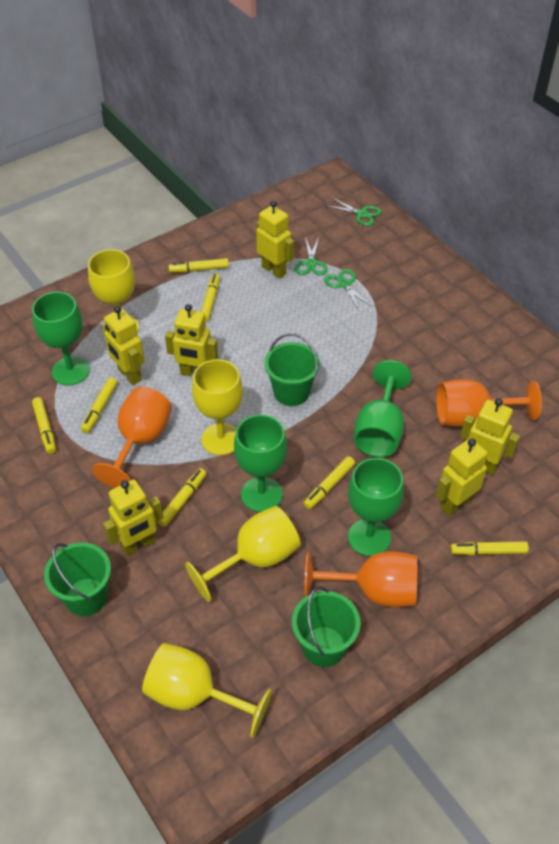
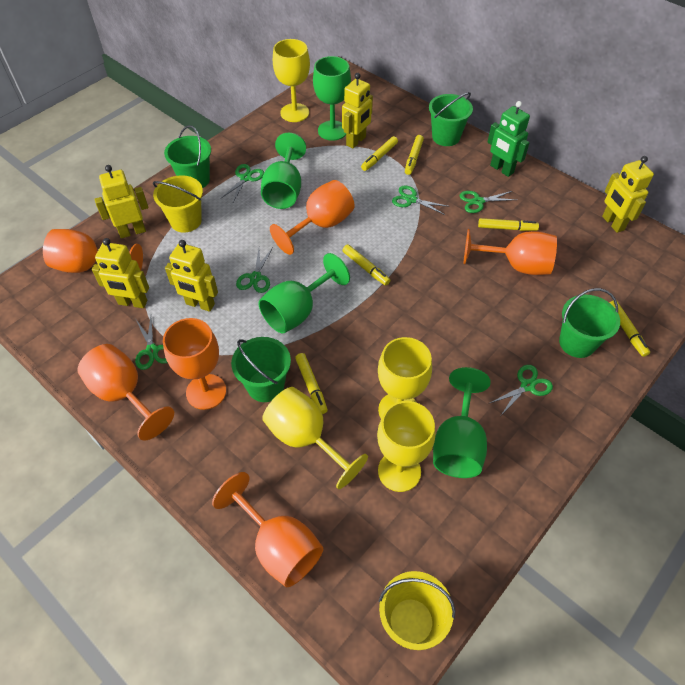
green bucket: [44,543,111,616] [264,333,320,406] [292,586,360,667] = 3 -> [164,125,211,188] [231,337,291,402] [429,92,473,146] [559,288,620,358] = 4
green robot: none = 0 -> [488,101,530,177] = 1
green scissors: [295,237,328,276] [324,269,372,310] [325,197,382,226] = 3 -> [135,316,168,370] [221,164,264,202] [236,248,273,293] [392,185,450,215] [459,191,516,213] [488,365,553,415] = 6
orange goblet: [92,387,172,488] [304,551,417,607] [436,379,542,427] = 3 -> [43,229,143,273] [77,344,174,441] [163,318,226,410] [212,472,323,587] [270,180,355,255] [463,229,557,275] = 6
yellow bucket: none = 0 -> [153,175,203,233] [378,571,455,650] = 2
yellow marker: [32,397,56,454] [81,378,117,433] [158,468,206,527] [169,258,229,273] [201,273,220,321] [303,456,355,509] [450,541,529,555] = 7 -> [295,353,328,414] [342,244,390,286] [361,136,398,171] [405,135,424,175] [478,218,539,231] [609,300,650,357] = 6
yellow robot: [103,479,163,556] [104,306,145,385] [165,304,218,376] [256,201,294,279] [436,438,488,516] [460,398,520,475] = 6 -> [92,238,149,308] [95,165,148,238] [165,240,218,312] [342,73,373,148] [602,156,654,233] = 5

